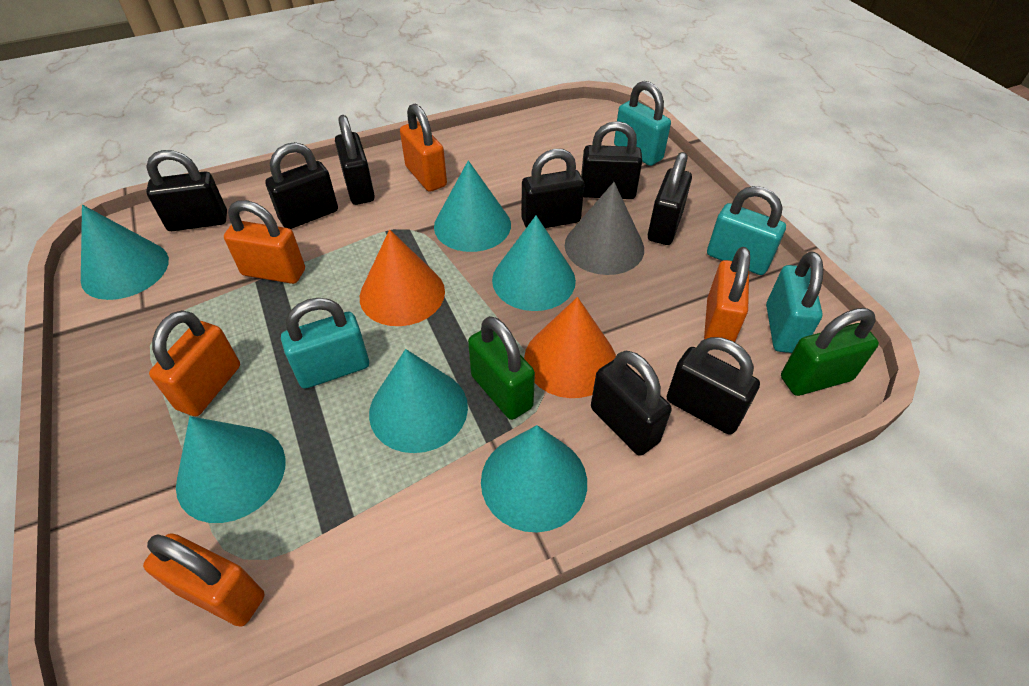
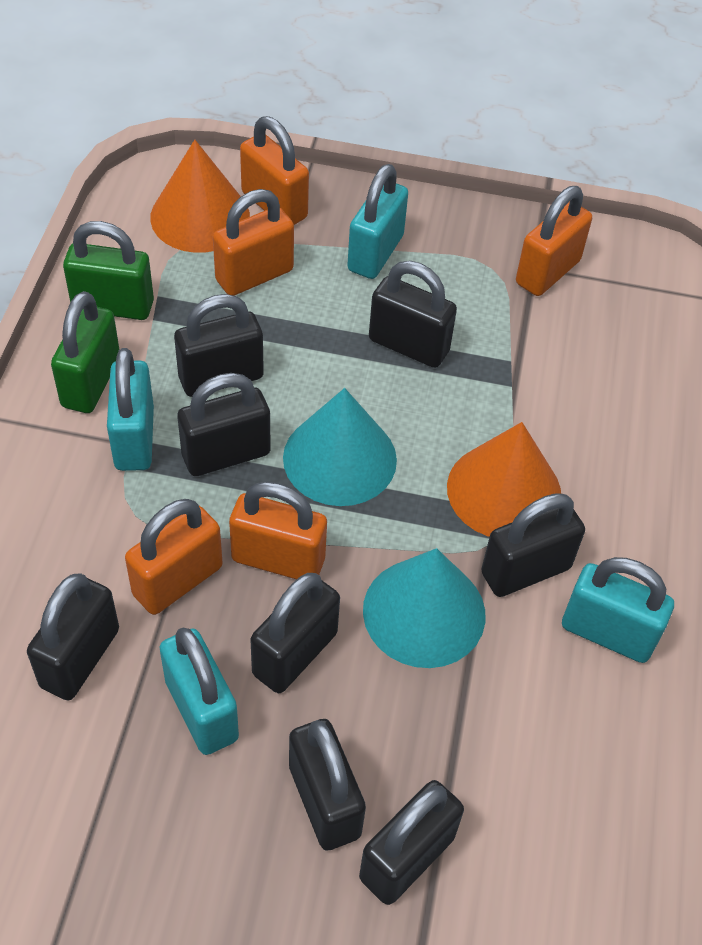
grey cone: [565,182,644,275] = 1 -> none = 0
turquoise cone: [81,205,169,300] [176,416,285,523] [369,349,468,453] [434,160,511,252] [481,425,587,532] [492,215,576,311] = 6 -> [283,388,397,506] [363,548,485,668] = 2

